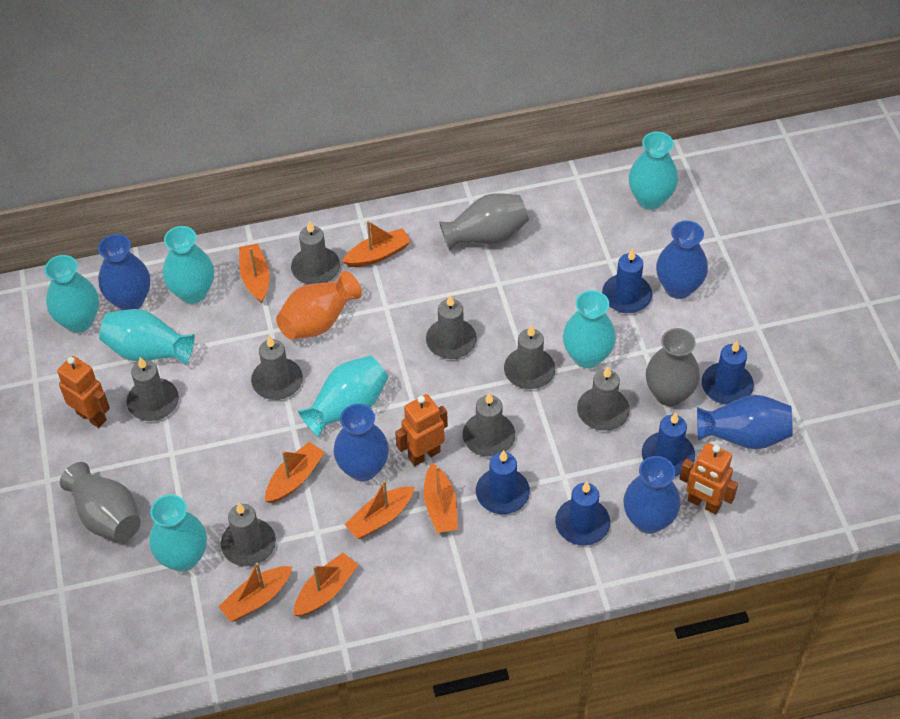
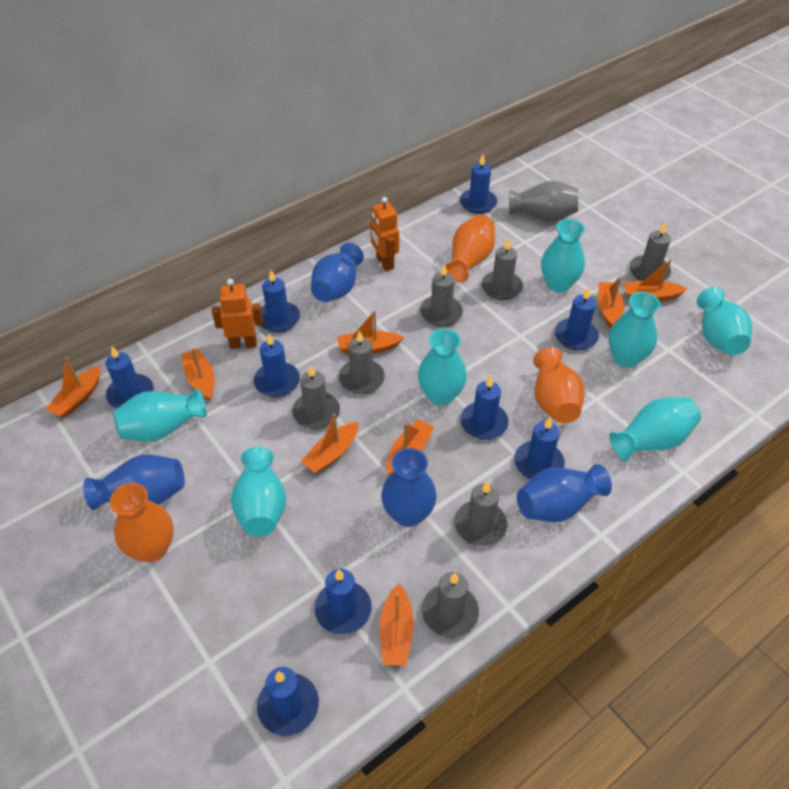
blue candle: [476,450,530,514] [555,482,610,546] [602,248,652,313] [642,412,695,476] [702,341,754,405] = 5 -> [106,346,154,408] [254,334,300,397] [257,667,319,736] [261,270,300,333] [314,569,372,634] [460,155,497,214] [460,376,509,440] [514,417,565,479] [555,287,599,350] = 9
blue vase: [98,234,150,310] [333,404,389,481] [623,456,680,534] [656,221,708,299] [697,395,793,449] = 5 -> [83,454,185,510] [311,243,364,302] [381,448,437,527] [517,464,612,522] = 4
grey candle: [127,357,179,421] [221,503,276,567] [251,336,303,400] [291,221,340,285] [426,295,477,359] [463,392,515,457] [504,325,555,389] [577,367,630,431] = 8 -> [292,365,340,429] [339,330,385,394] [420,263,463,327] [422,572,479,638] [454,481,508,546] [481,238,523,300] [629,222,671,281] = 7
grey vase: [60,462,141,541] [439,193,529,251] [646,328,700,406] = 3 -> [509,180,579,221] = 1
orange boat: [218,562,292,622] [239,243,270,303] [265,442,325,503] [293,553,358,616] [342,221,411,267] [344,480,414,539] [423,463,458,533] = 7 -> [45,357,100,418] [181,348,215,401] [301,413,359,473] [338,310,404,354] [380,583,414,666] [386,419,434,475] [598,277,624,328] [624,259,688,301] = 8
orange robot: [57,356,110,428] [395,394,448,466] [679,443,738,514] = 3 -> [212,279,263,349] [370,197,399,271] = 2
orange vase: [276,271,362,339] = 1 -> [110,483,174,562] [445,214,495,282] [533,347,585,423] = 3

